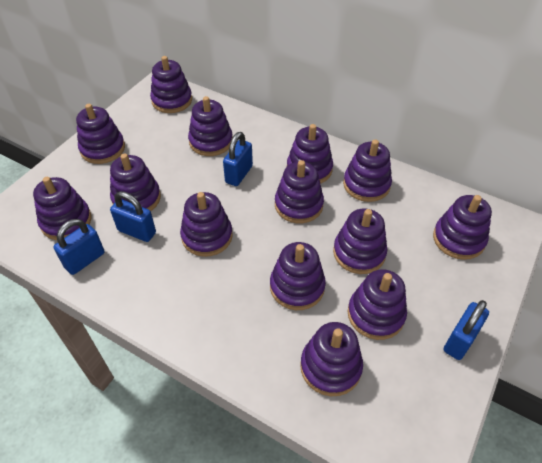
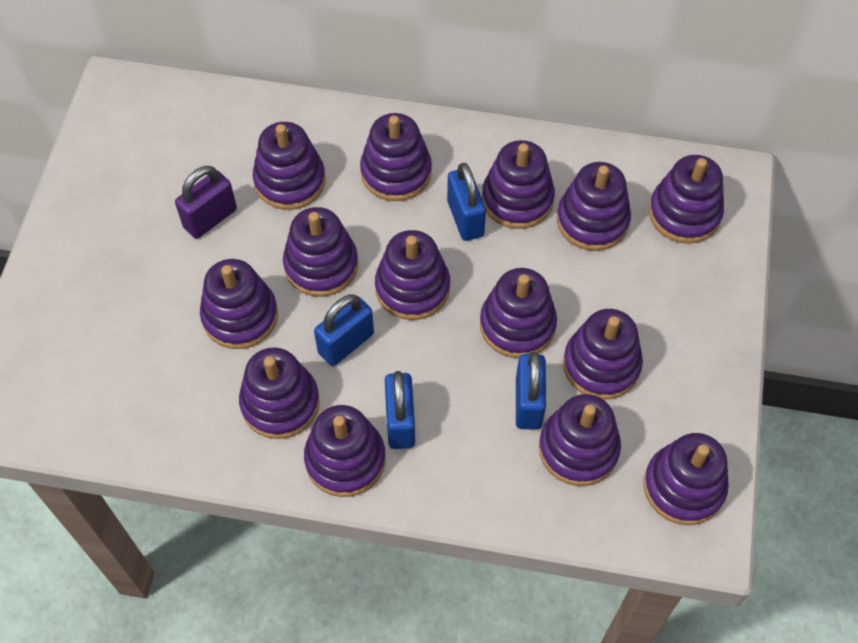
purple padlock: none = 0 -> [175,166,237,239] = 1

